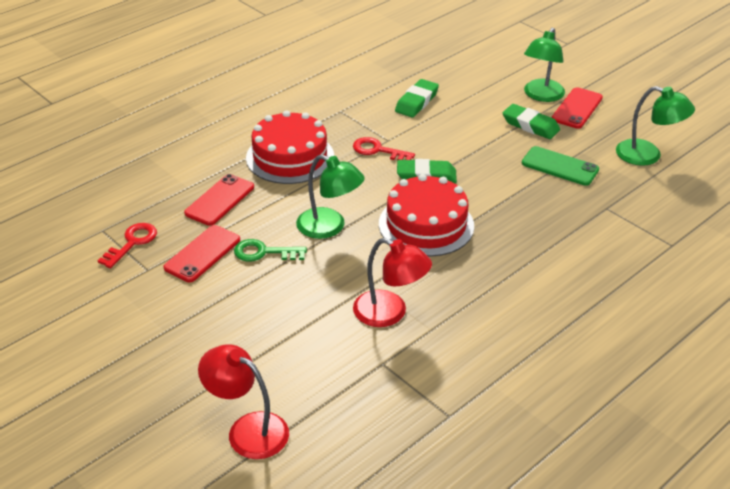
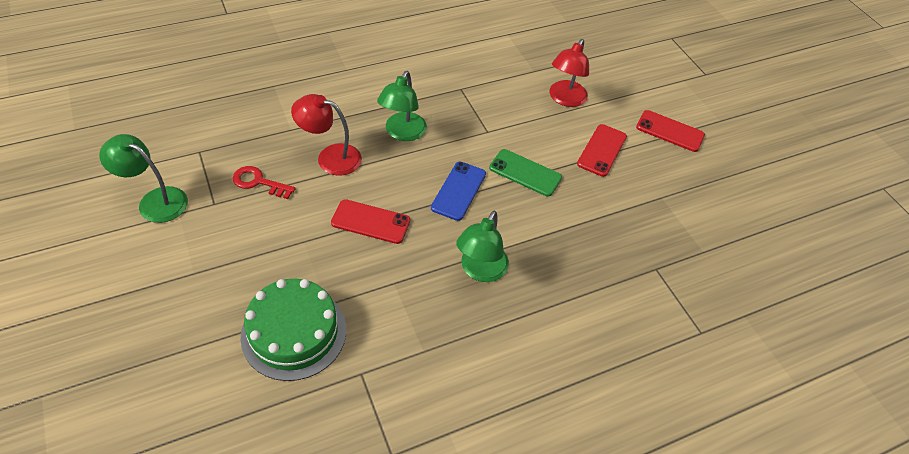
blue phone: none = 0 -> [431,162,486,221] = 1
green cake: none = 0 -> [240,279,346,381] = 1
green eraser: [395,79,439,117] [397,159,457,183] [503,104,560,139] = 3 -> none = 0
green key: [234,239,307,262] = 1 -> none = 0
red cake: [246,110,334,184] [379,174,474,257] = 2 -> none = 0
red key: [98,223,157,268] [353,137,415,160] = 2 -> [233,166,296,199] = 1

